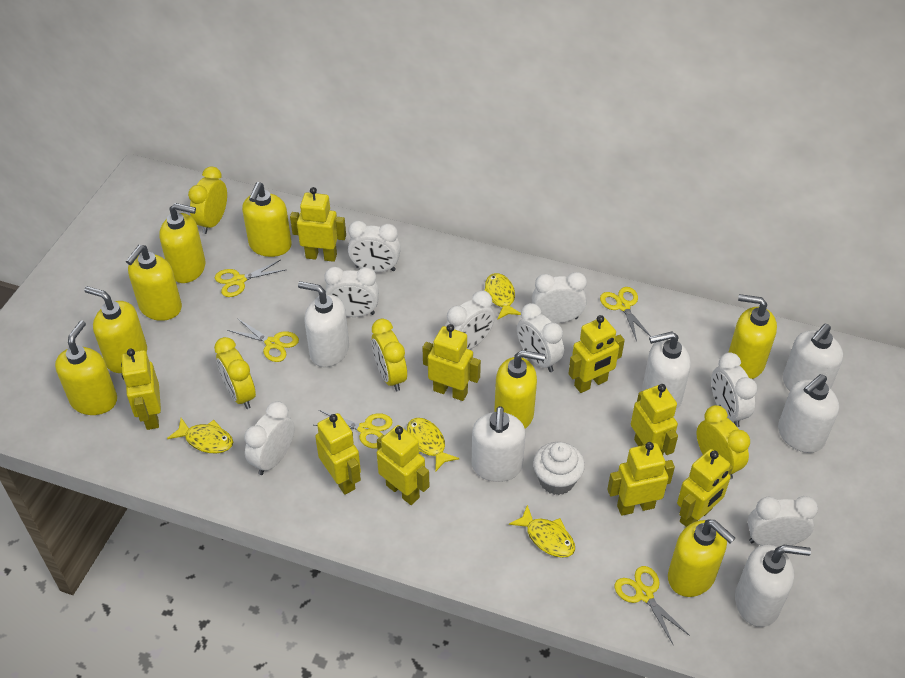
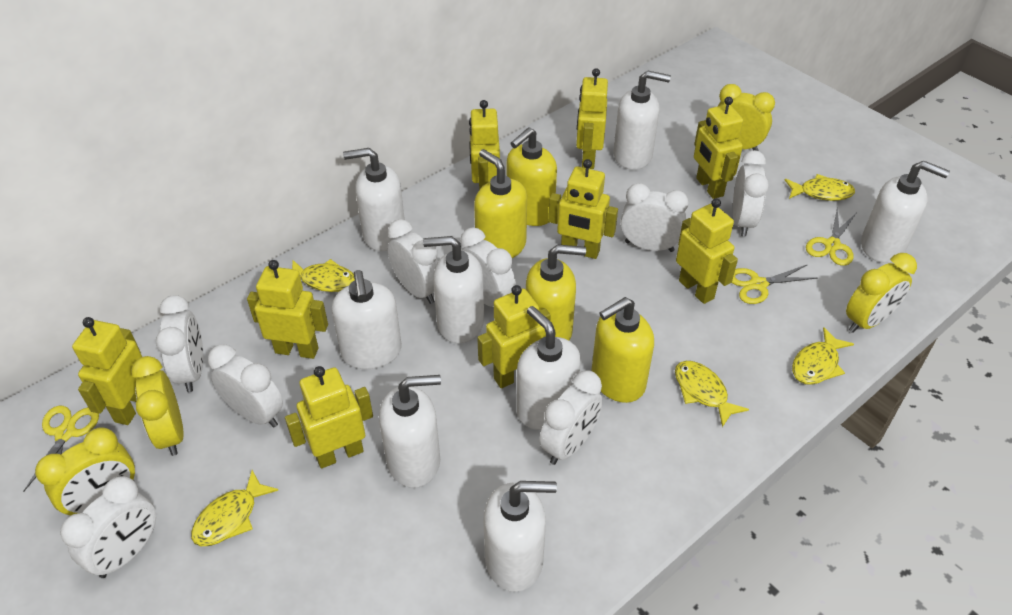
white cupcake: [533,442,585,495] = 1 -> none = 0
white soap dispenser: [298,281,349,367] [472,406,526,482] [642,331,691,409] [735,545,811,627] [778,374,839,453] [783,323,843,391] = 6 -> [332,270,401,369] [343,148,405,251] [379,375,441,488] [423,236,484,344] [483,481,557,592] [516,306,581,430] [613,70,671,170] [861,161,950,263] = 8
yellow fish: [167,418,233,454] [407,418,459,472] [484,273,521,320] [509,505,575,558] = 4 -> [191,470,279,546] [292,259,355,292] [675,361,749,427] [785,174,855,201] [792,327,854,385] = 5
yellow scissors: [215,260,285,297] [227,318,299,362] [315,410,393,449] [600,287,651,341] [615,566,690,646] = 5 -> [23,406,99,492] [732,264,817,304] [806,208,856,266] = 3
yellow soap dispenser: [55,320,117,415] [84,286,147,373] [126,245,182,321] [159,203,205,283] [242,182,292,257] [494,350,545,429] [668,519,735,597] [728,294,777,379] = 8 -> [474,149,527,258] [507,127,557,226] [526,244,586,341] [591,297,654,403] = 4

